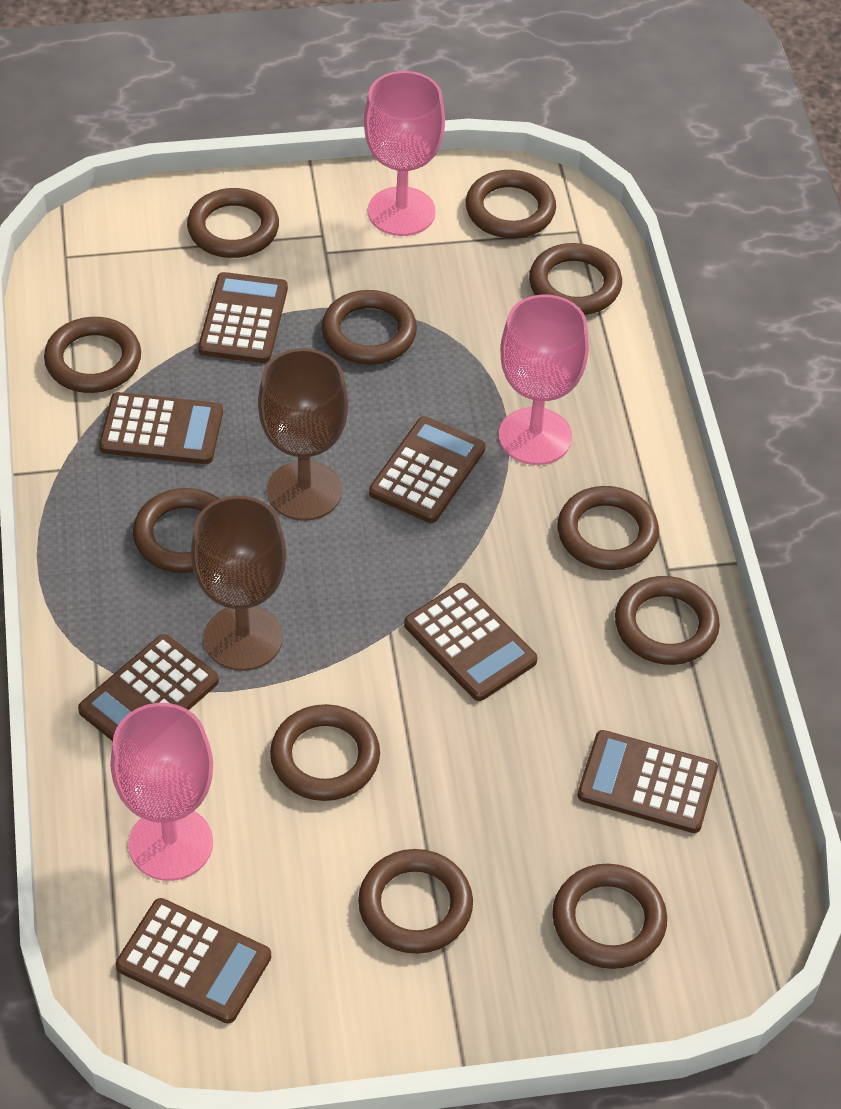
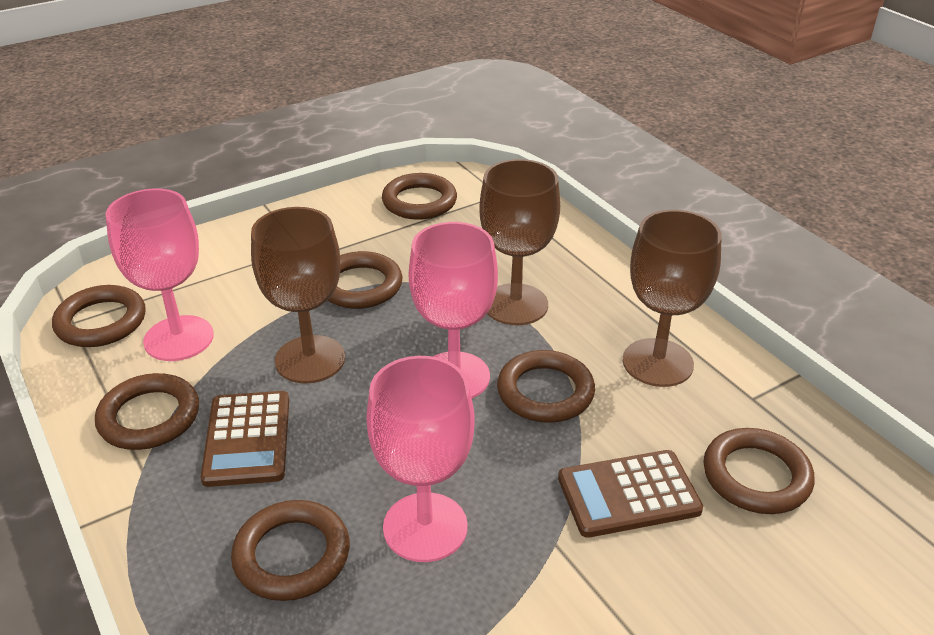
brown calculator: [78,634,219,741] [99,392,223,464] [116,898,271,1024] [198,272,288,363] [369,416,486,523] [404,583,538,701] [578,730,718,833] = 7 -> [200,391,289,487] [558,450,703,538] = 2
brown goblet: [191,496,286,671] [258,348,348,521] = 2 -> [251,207,345,384] [479,159,560,325] [623,210,721,387] = 3
brown ring: [44,317,141,393] [133,488,220,573] [187,188,279,258] [270,704,380,801] [322,290,417,365] [358,849,473,954] [466,170,556,238] [529,243,622,315] [552,864,667,969] [558,486,659,570] [615,576,720,665] = 11 -> [52,285,146,347] [95,373,199,450] [231,500,350,601] [328,251,402,309] [382,173,457,220] [497,350,595,423] [703,428,814,514] = 7

